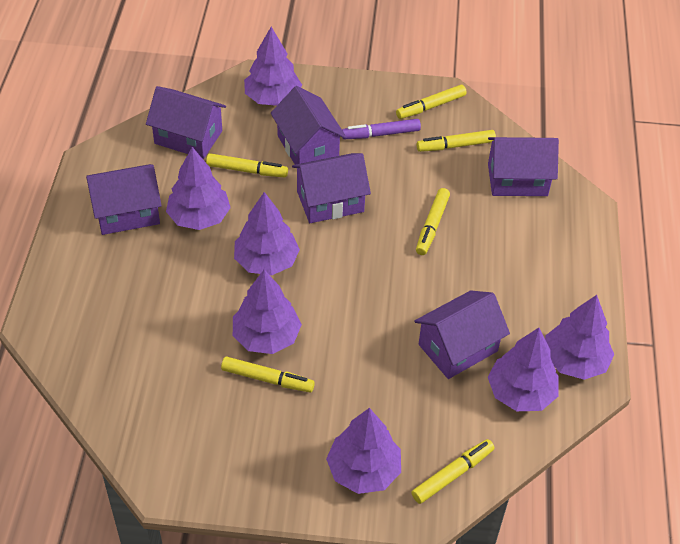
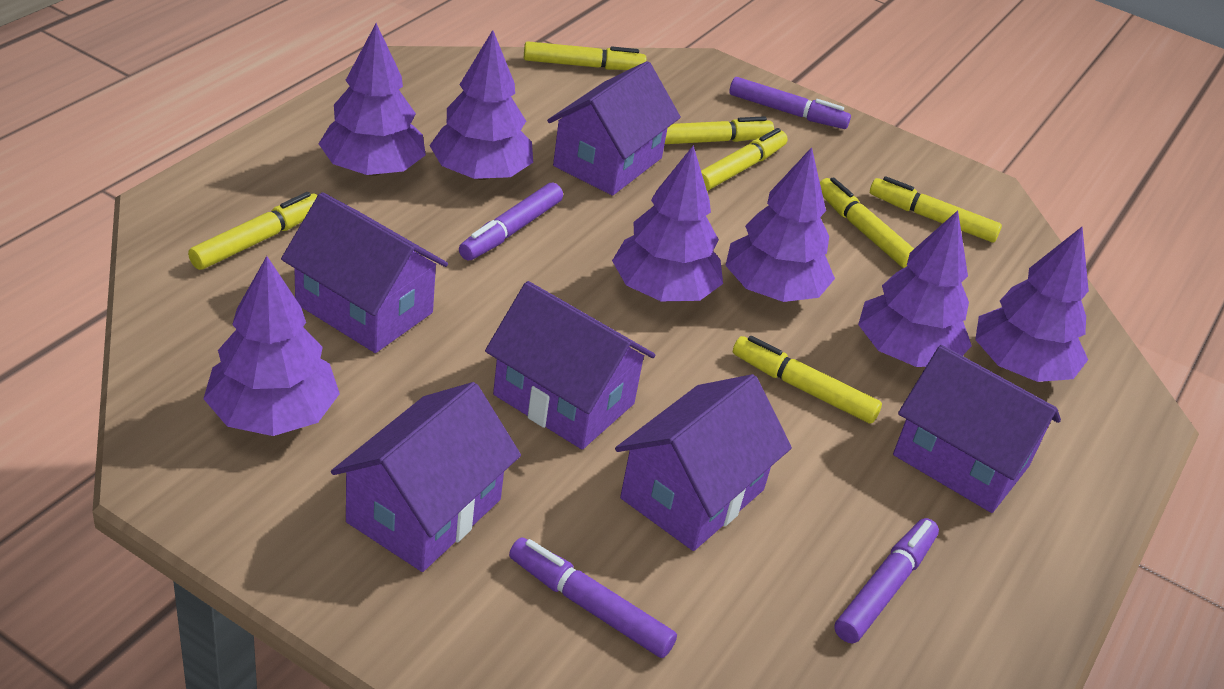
purple marker: [342,119,421,139] = 1 -> [459,183,563,260] [509,537,677,658] [729,77,851,129] [834,518,939,643] = 4
yellow marker: [206,153,288,178] [221,357,315,392] [396,85,467,119] [411,439,495,504] [416,188,450,255] [417,130,496,152] = 6 -> [188,192,318,270] [524,41,646,70] [665,116,774,144] [701,128,788,191] [733,336,882,424] [820,177,914,268] [870,176,1002,242] = 7

